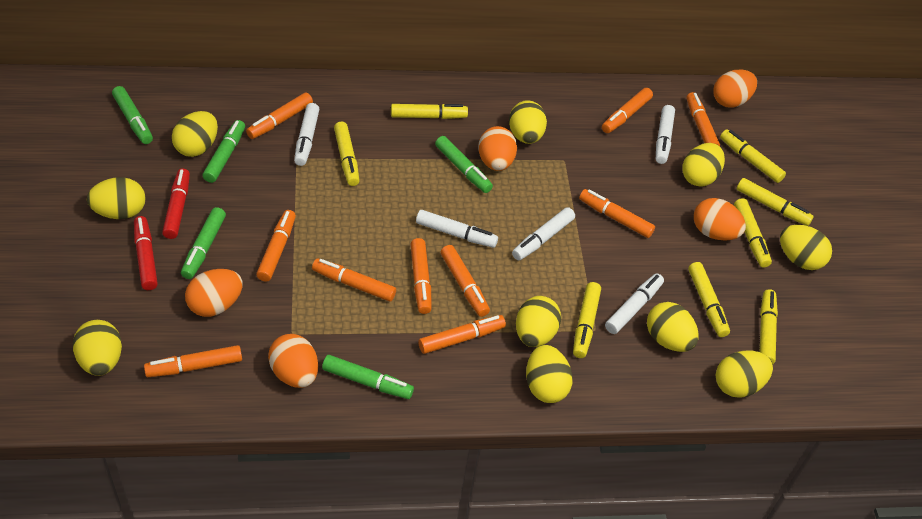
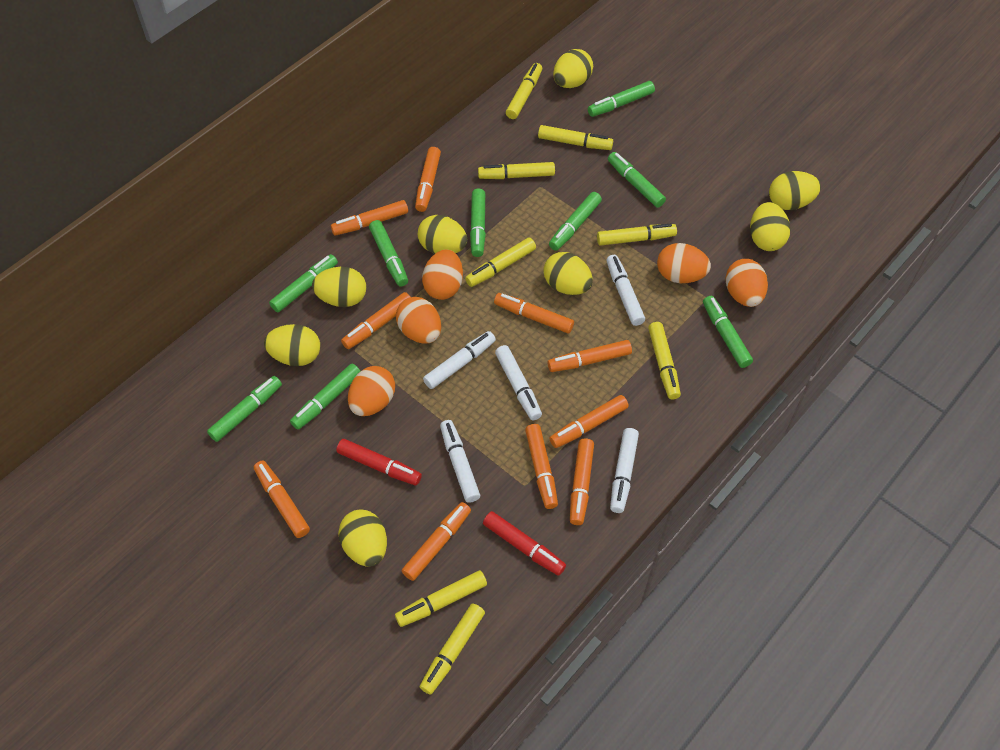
green marker: [112,86,153,144] [181,207,226,279] [203,120,245,183] [322,355,414,399] [435,136,493,193] = 5 -> [207,376,282,442] [269,254,338,312] [290,364,361,429] [369,220,408,286] [470,188,486,257] [549,192,602,251] [588,81,655,117] [608,152,666,208] [703,296,753,368] = 9
yellow egg: [73,320,122,376] [87,177,146,219] [172,111,218,157] [509,100,547,144] [516,296,561,347] [526,345,573,403] [647,302,699,352] [682,143,725,187] [716,351,773,398] [780,225,832,270] = 10 -> [264,324,320,366] [312,267,367,307] [338,509,387,567] [418,215,468,254] [543,252,593,295] [553,49,593,88] [750,202,790,251] [769,171,821,210] = 8

